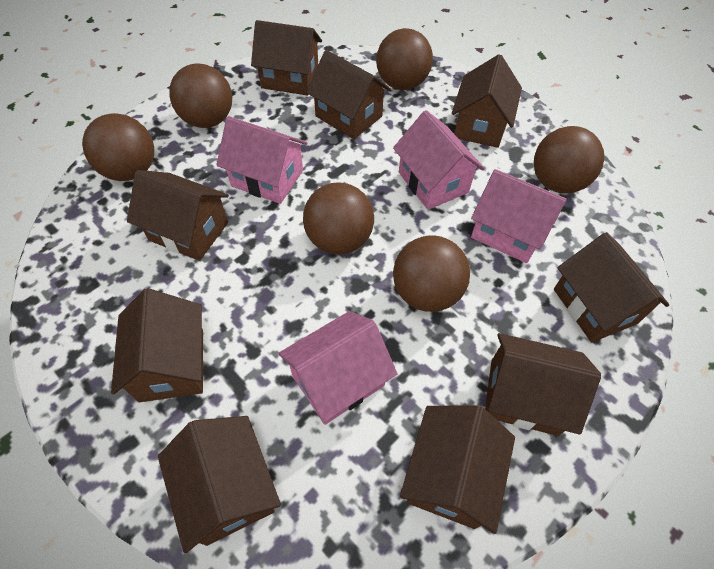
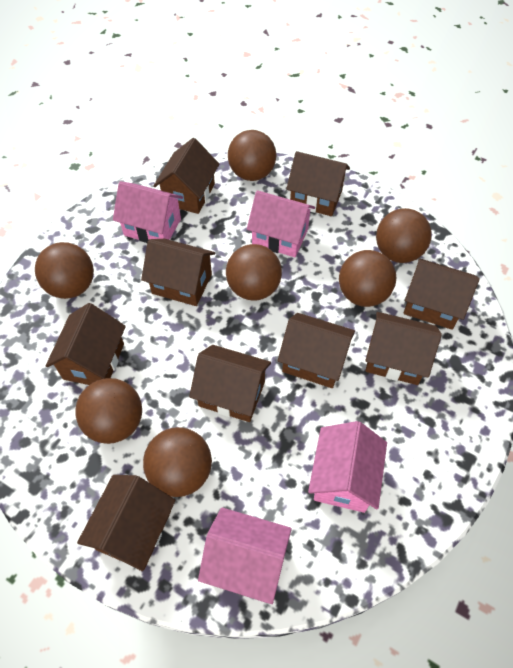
brown ball: [82,113,154,181] [169,63,232,128] [303,182,374,255] [376,28,433,90] [393,235,470,312] [534,126,604,193] = 6 -> [35,242,94,299] [75,378,142,444] [143,427,212,497] [226,244,282,301] [228,130,276,181] [339,250,396,307] [376,208,432,263] = 7

